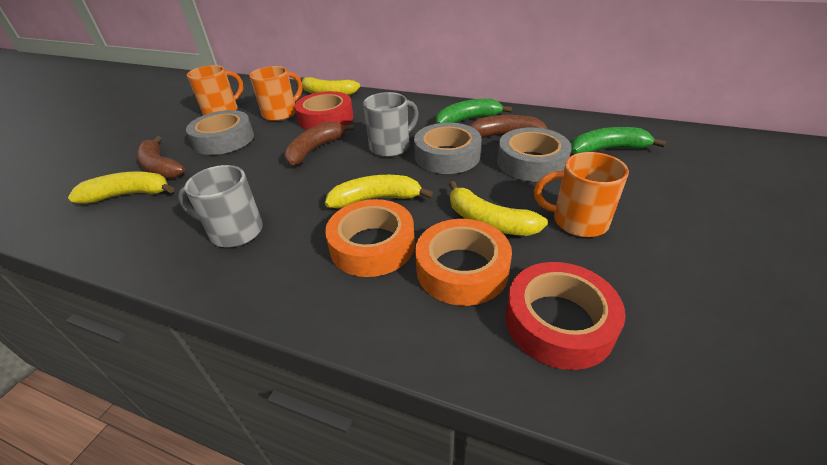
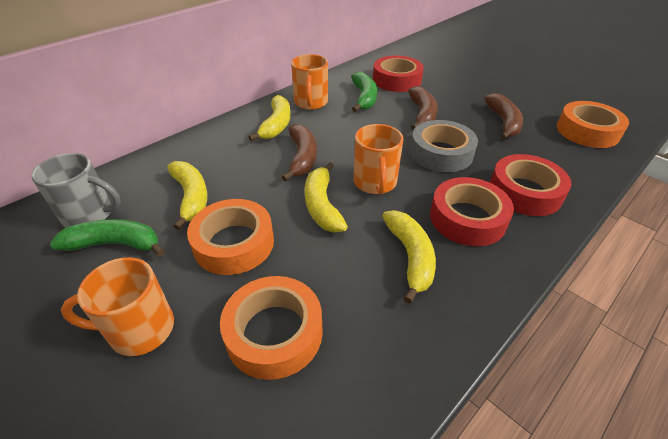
grey mug: [178,165,263,247] [363,92,419,157] = 2 -> [31,153,121,227] = 1
grey tape: [186,110,254,155] [414,123,482,174] [497,128,572,182] = 3 -> [410,120,478,172] = 1
orange tape: [325,199,415,277] [415,219,512,306] = 2 -> [187,199,274,275] [220,276,323,380] [557,101,629,148] = 3
red tape: [295,91,354,130] [505,262,626,370] = 2 -> [373,56,424,92] [430,177,514,246] [490,154,571,216] = 3

